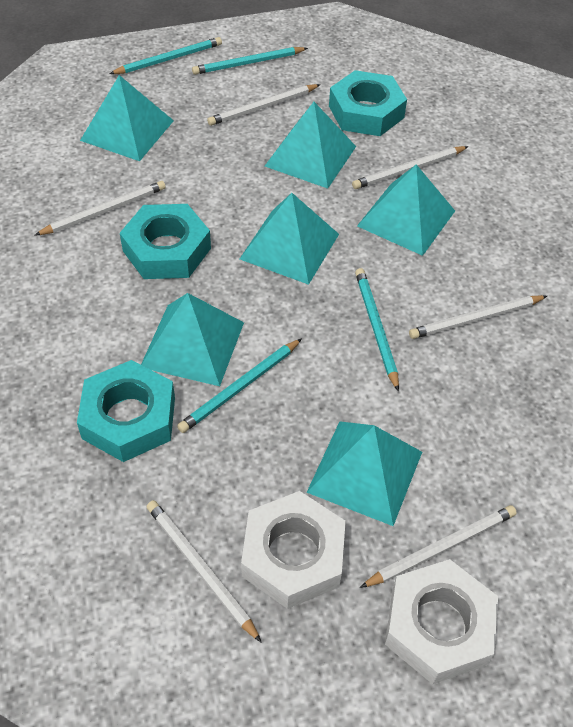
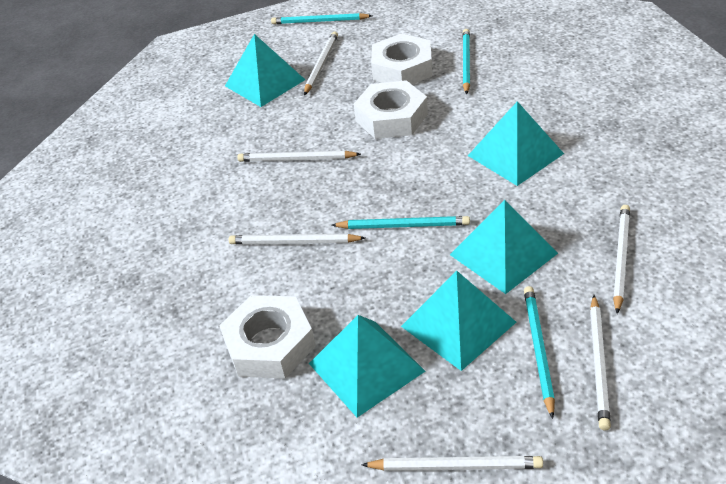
turquoise nut: [77,360,175,462] [120,204,211,279] [329,70,407,136] = 3 -> none = 0
turquoise pyramid: [80,75,174,161] [141,293,244,386] [240,193,339,285] [265,102,356,189] [306,421,422,526] [357,164,455,256] = 6 -> [225,34,305,107] [309,315,425,417] [401,271,516,371] [450,200,558,294] [468,101,564,186] = 5
white nut: [241,491,346,609] [385,559,498,684] = 2 -> [219,295,316,379] [354,80,428,139] [371,33,432,84] = 3

